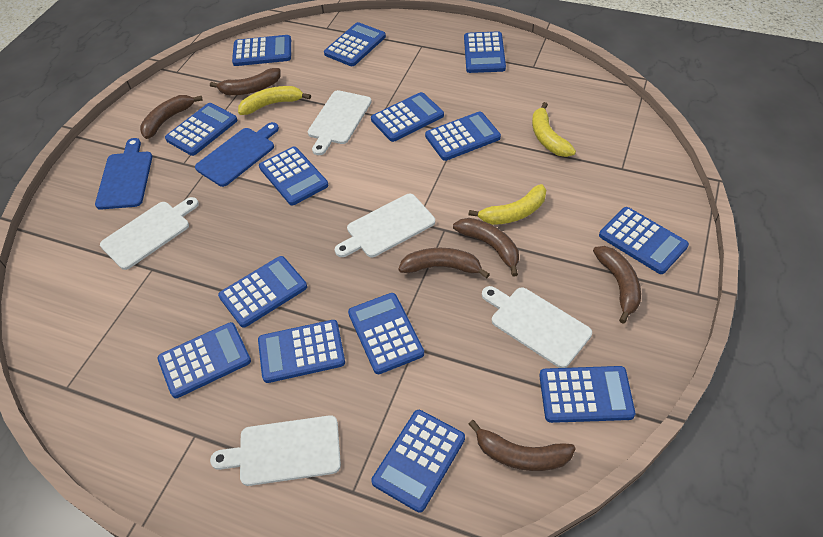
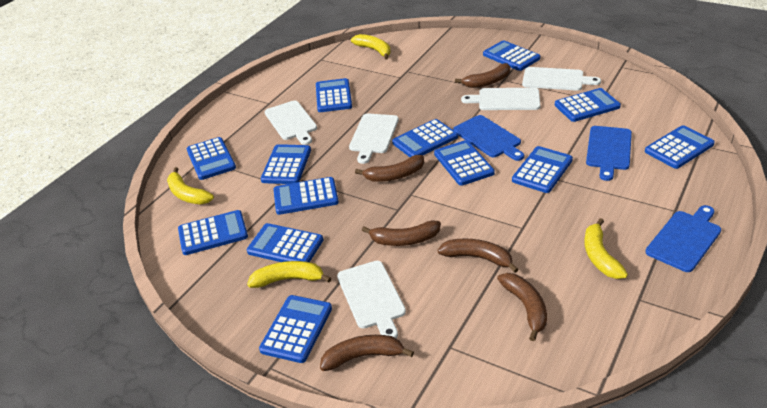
blue calculator: [157,322,251,398] [165,103,237,156] [218,256,307,328] [232,35,291,66] [258,320,345,383] [259,147,328,205] [324,22,386,66] [348,293,424,374] [371,92,444,142] [371,410,465,513] [425,111,501,161] [464,31,506,73] [539,366,635,423] [599,207,689,274] = 14 -> [178,210,248,255] [186,137,236,180] [247,223,323,262] [259,295,332,363] [261,144,311,184] [273,177,339,215] [316,78,352,112] [392,119,458,157] [434,140,495,186] [483,40,540,71] [512,146,573,193] [555,88,621,122] [645,125,715,169] = 13
blue cutting board: [95,138,152,210] [195,122,279,187] = 2 -> [453,115,524,161] [586,126,632,181] [645,205,721,272] = 3
yellow banana: [238,86,311,115] [468,184,546,225] [532,102,576,157] = 3 -> [167,167,214,204] [247,261,331,288] [351,34,390,59] [584,218,628,279] = 4

